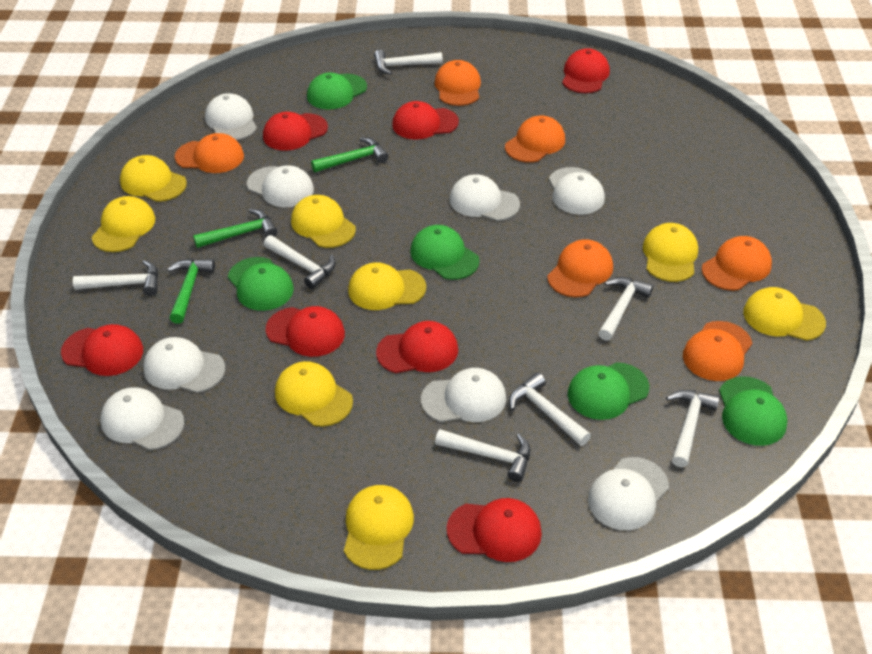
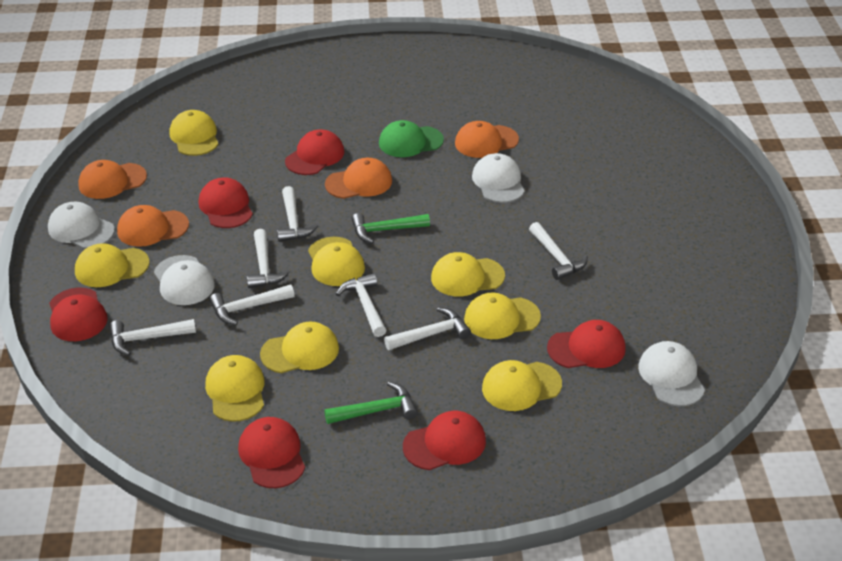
green cap: [228,257,294,311] [307,73,367,109] [410,225,480,280] [568,362,649,420] [719,376,788,446] = 5 -> [379,120,444,157] = 1
green hammer: [167,259,215,324] [193,209,277,248] [311,137,388,172] = 3 -> [324,382,418,424] [352,213,430,244] = 2
orange cap: [175,133,244,173] [434,60,481,106] [505,115,565,163] [547,239,613,298] [683,321,752,381] [702,236,772,291] = 6 -> [78,160,147,199] [117,205,189,247] [325,158,392,199] [455,121,519,158] = 4
red cap: [61,324,143,376] [263,112,328,151] [266,306,345,357] [376,321,458,373] [392,101,459,139] [447,498,542,562] [562,48,610,93] = 7 -> [49,288,108,341] [199,178,253,228] [238,417,305,488] [285,129,344,175] [403,411,486,470] [547,320,626,368] = 6
white cap: [101,387,184,450] [143,337,225,393] [205,93,257,140] [247,165,314,207] [421,368,506,422] [449,174,520,221] [549,167,605,215] [588,457,669,530] = 8 -> [48,202,115,249] [154,255,215,305] [472,153,525,203] [638,341,705,406] = 4

